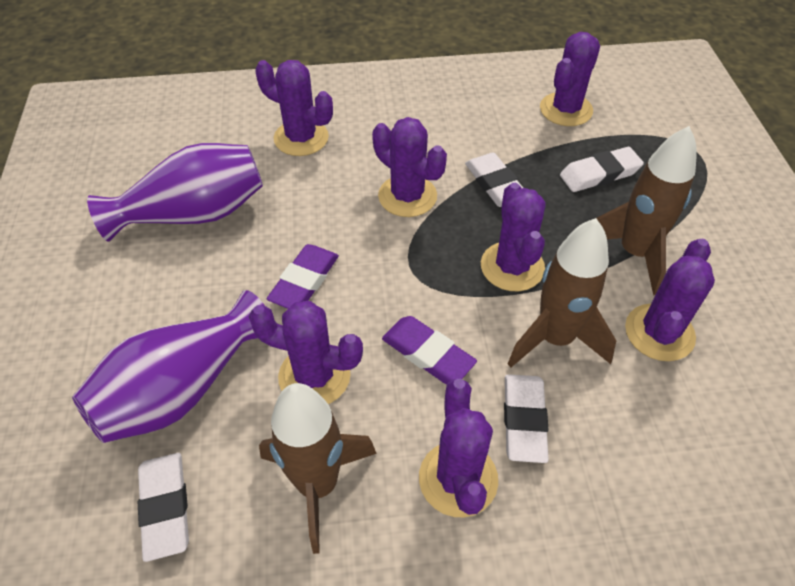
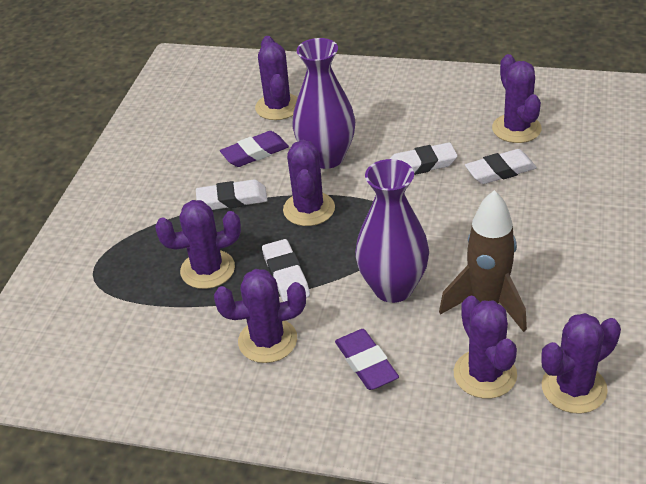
brown rocket: [259,383,377,554] [508,218,616,367] [596,126,697,296] = 3 -> [439,190,527,332] = 1

